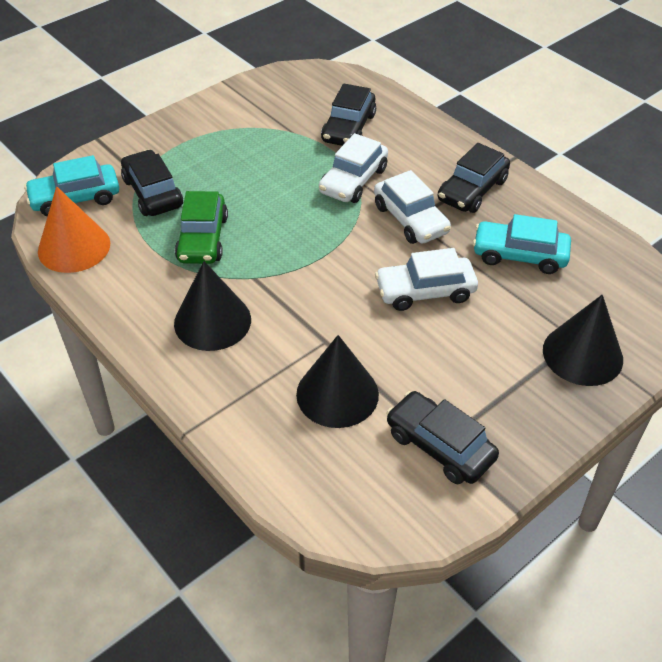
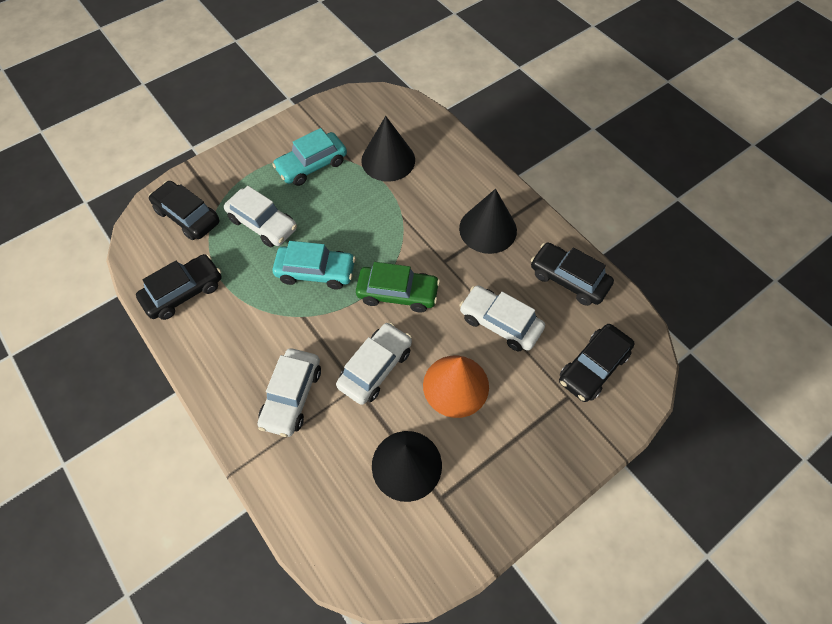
white car: [319,133,388,203] [374,170,451,244] [375,248,478,311] = 3 -> [224,186,297,247] [257,348,321,437] [336,322,412,405] [460,285,545,351] = 4

